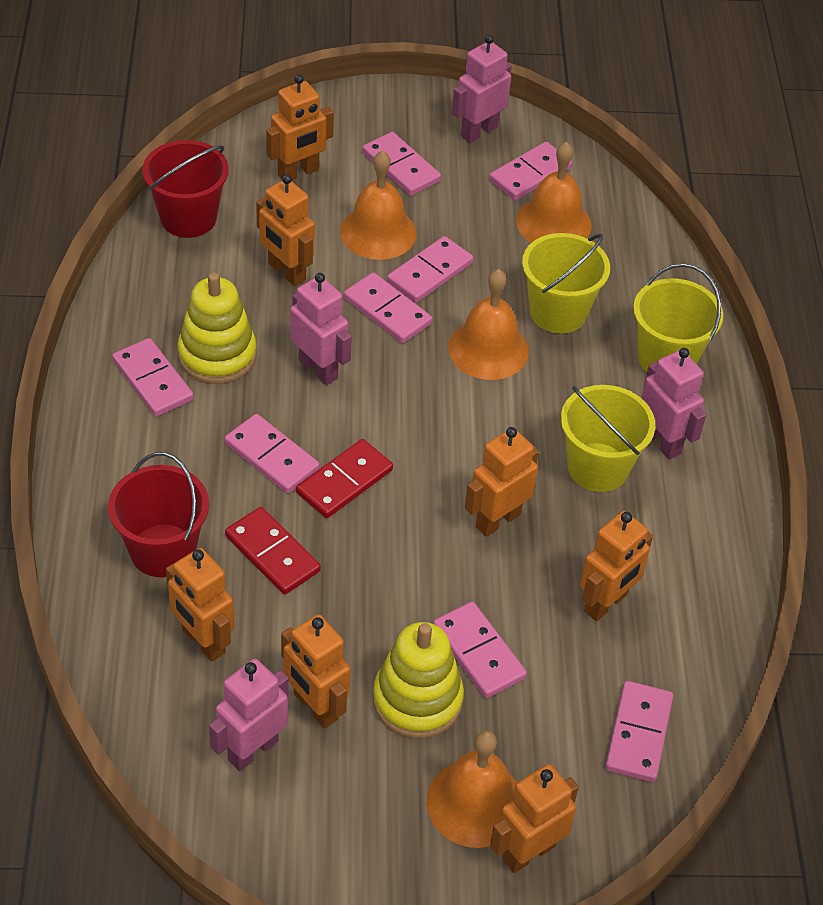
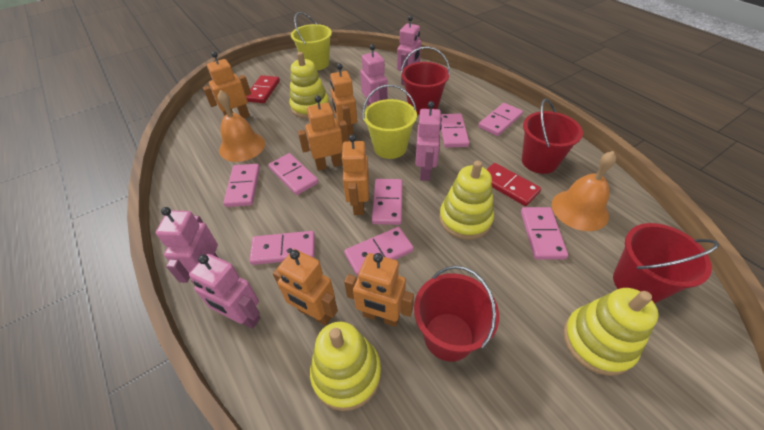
orange bell: [340,150,417,260] [427,730,517,848] [448,269,529,380] [516,142,592,243] = 4 -> [217,90,265,162] [552,151,617,231] = 2
orange robot: [166,548,234,662] [256,174,315,286] [266,74,334,180] [281,614,350,728] [465,427,539,537] [490,764,579,873] [580,511,653,621] = 7 -> [203,52,251,118] [273,249,338,326] [298,96,349,171] [330,63,357,136] [341,134,369,215] [344,253,414,327] = 6
pink robot: [209,659,289,771] [290,273,352,385] [452,35,511,143] [641,348,706,460] = 4 -> [156,207,218,283] [189,254,260,329] [360,44,388,107] [397,15,421,85] [416,101,442,181] = 5
red bucket: [108,452,209,577] [142,140,229,238] = 2 -> [401,46,450,115] [414,266,499,362] [522,99,583,174] [613,223,719,304] = 4
yellow bucket: [522,233,610,333] [561,385,655,492] [633,263,723,372] = 3 -> [291,12,332,70] [362,85,417,159] = 2
yellow stacking toy: [177,272,257,384] [373,622,464,738] = 2 -> [289,52,330,119] [310,322,381,411] [439,161,494,240] [563,288,659,376] = 4

